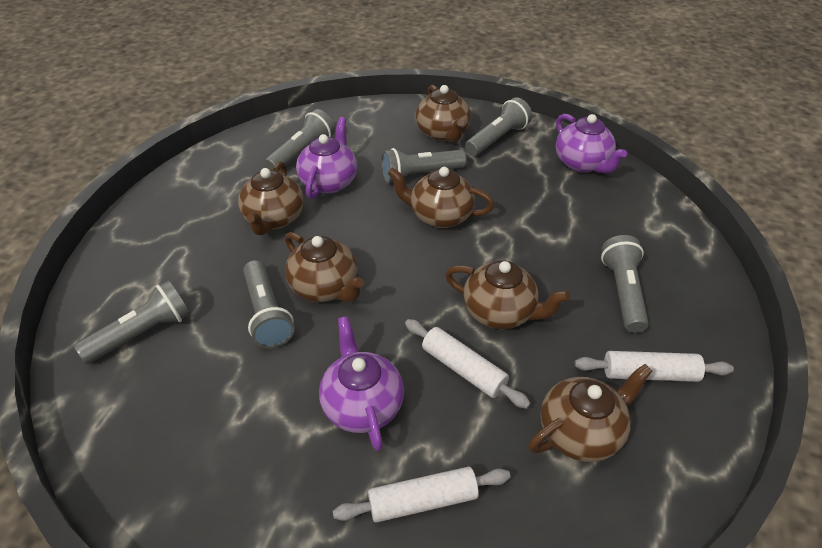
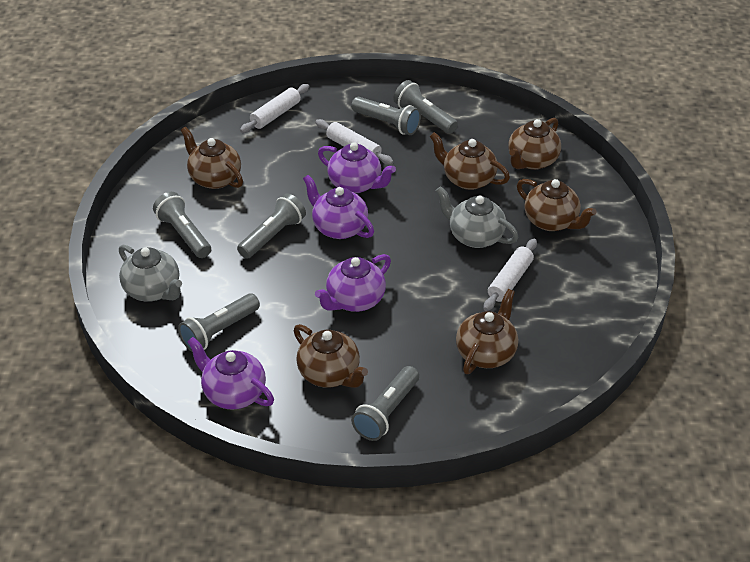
grey teapot: none = 0 -> [119,245,182,302] [436,186,519,248] = 2
purple teapot: [296,117,357,199] [319,316,404,451] [556,114,627,173] = 3 -> [187,337,274,410] [303,175,374,239] [315,254,391,312] [318,142,396,193] = 4

